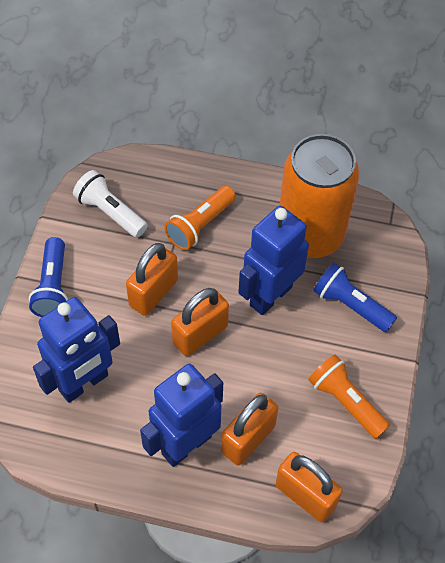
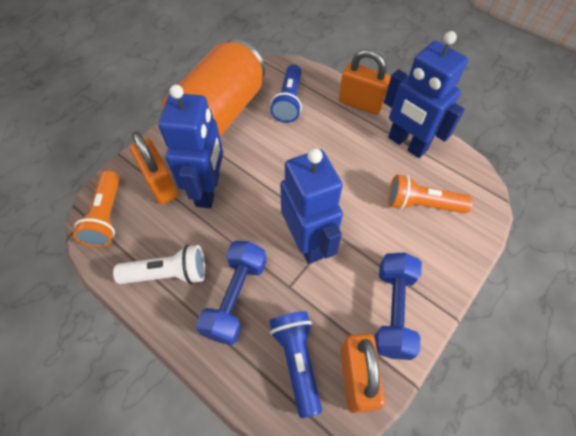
blue dumbbell: none = 0 -> [196,241,267,345] [375,252,422,360] = 2
orange padlock: [126,243,178,316] [171,288,229,356] [221,393,278,466] [276,452,343,522] = 4 -> [130,132,178,204] [339,49,391,115] [340,334,385,413] = 3

